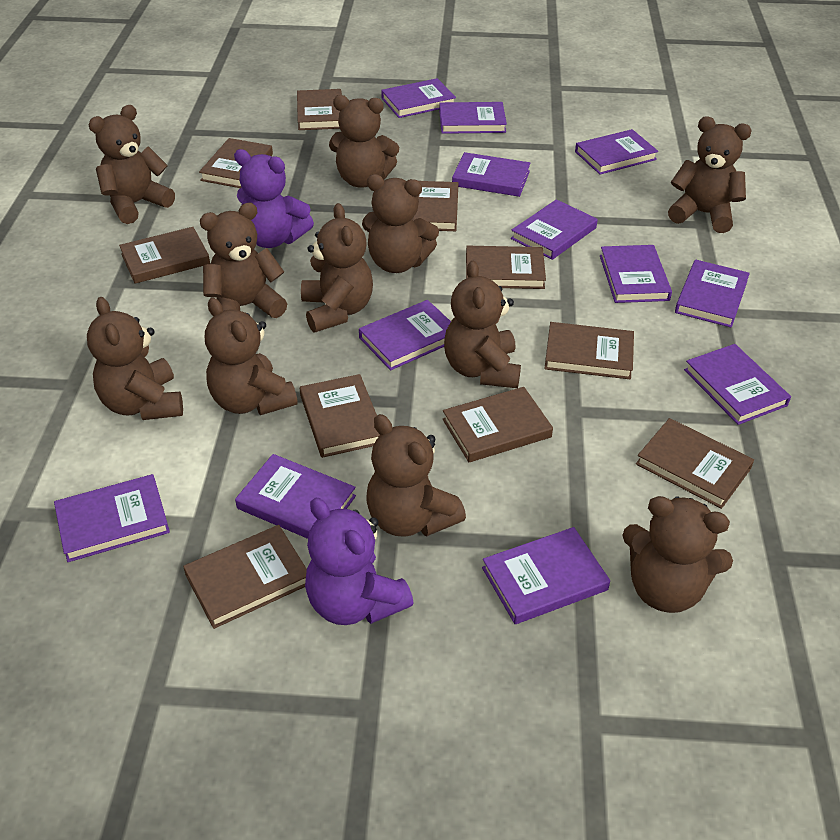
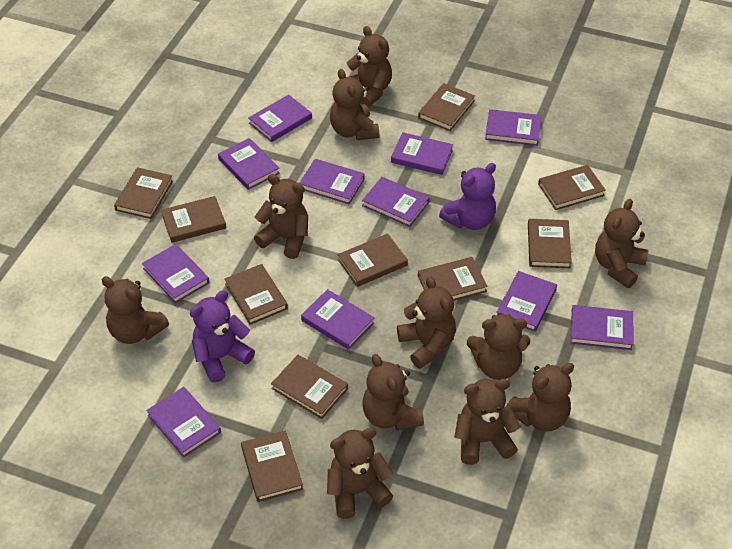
purple book: [54,474,170,562] [235,454,356,539] [359,300,451,370] [381,78,456,118] [439,102,507,134] [452,152,531,197] [482,527,610,624] [511,199,598,260] [575,129,658,174] [600,245,672,303] [675,259,750,328] [684,344,791,425] = 12 -> [142,244,209,303] [146,387,221,458] [218,138,280,190] [248,95,312,142] [300,159,365,204] [301,289,374,350] [362,177,429,227] [391,132,453,175] [485,109,541,146] [497,271,557,332] [570,305,633,350] = 11

